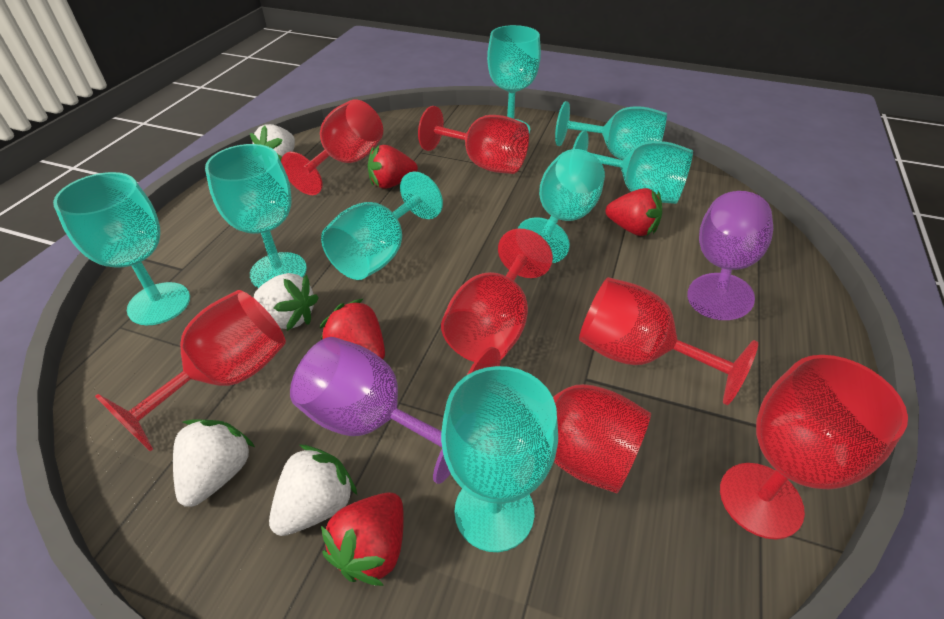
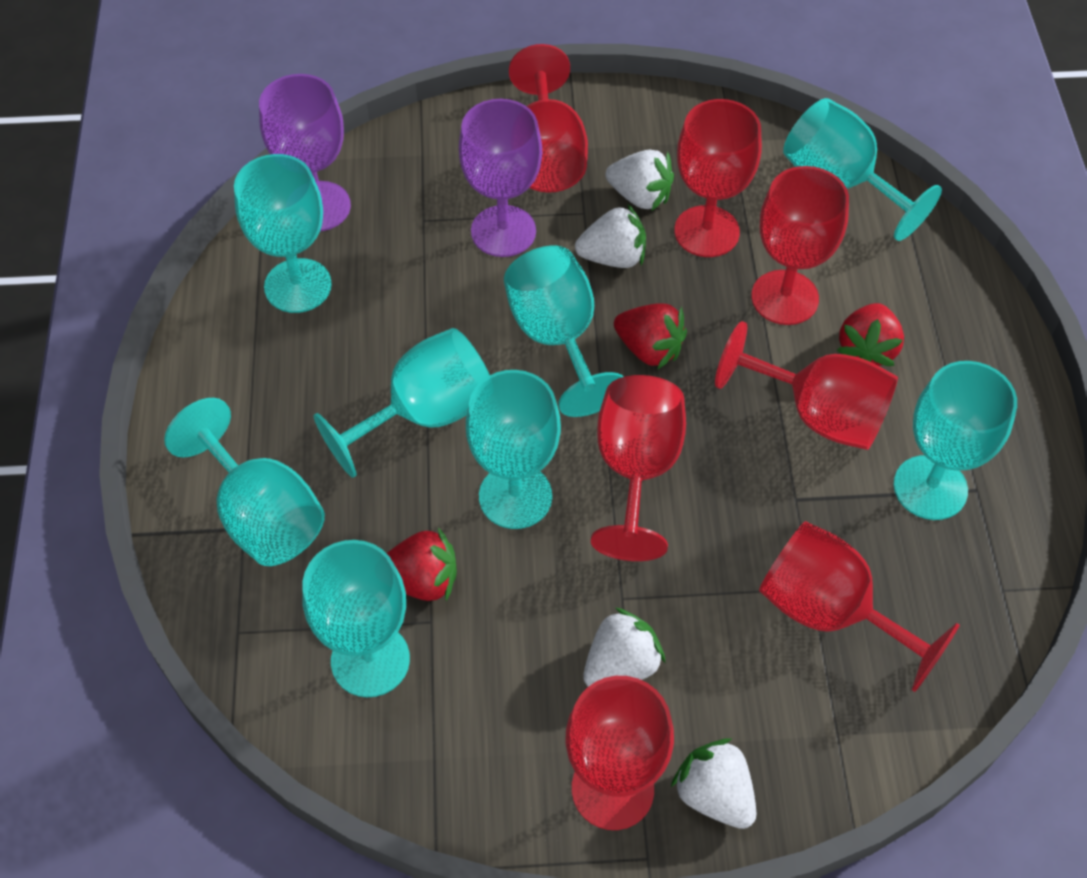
red strawberry: [320,298,385,359] [321,492,404,586] [368,145,418,189] [606,188,662,236] = 4 -> [387,527,457,601] [614,303,687,370] [837,303,904,366] = 3

